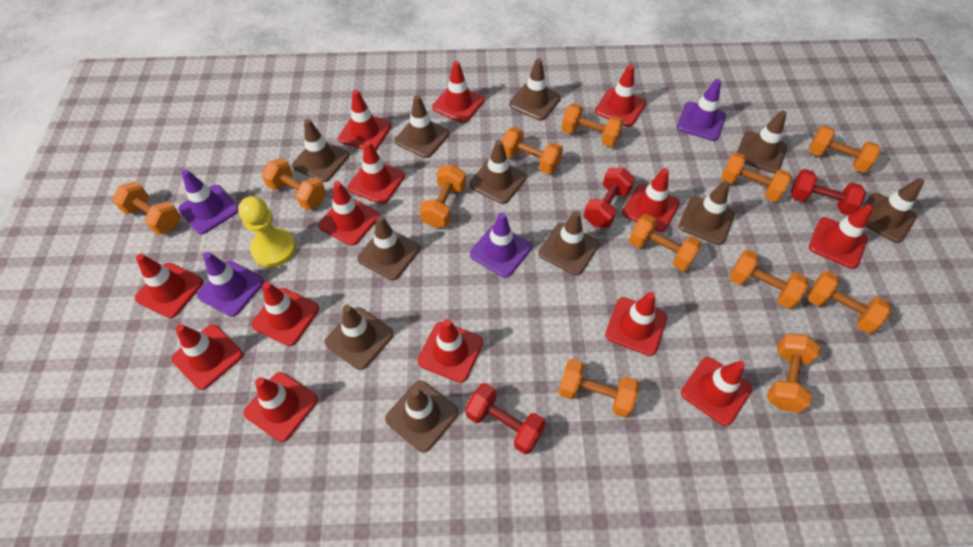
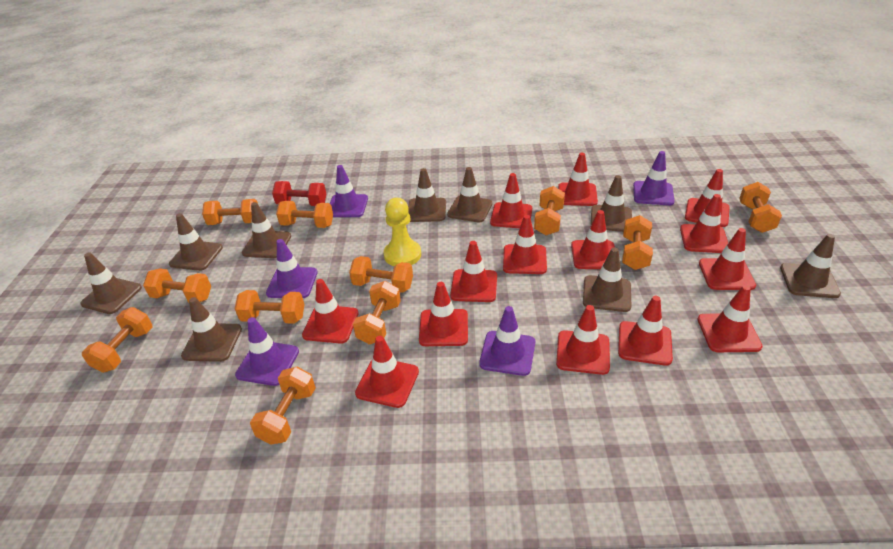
brown traffic cone: [292,119,349,182] [325,305,393,370] [357,216,420,280] [385,381,458,452] [395,95,449,158] [469,140,526,204] [509,58,561,120] [539,211,599,275] [679,181,735,245] [737,111,787,173] [863,178,924,243] = 11 -> [80,252,142,314] [169,213,223,271] [181,297,242,362] [242,202,291,258] [408,168,446,222] [447,167,492,223] [583,247,632,312] [591,175,632,232] [780,234,841,298] = 9
orange dumbbell: [112,182,181,235] [262,158,326,210] [419,165,466,228] [502,127,563,174] [558,359,639,418] [561,103,624,147] [629,214,702,271] [721,152,791,202] [730,250,809,309] [767,334,820,413] [807,271,891,334] [809,125,881,173] = 12 -> [82,307,152,373] [143,268,211,303] [202,199,258,225] [235,290,305,324] [250,367,316,445] [276,201,333,228] [349,256,413,293] [353,281,401,344] [534,186,565,235] [622,215,653,270] [739,182,782,233] = 11
purple traffic cone: [178,169,238,234] [197,252,264,317] [470,213,532,278] [677,79,726,141] = 4 -> [235,317,299,386] [266,239,318,298] [330,165,368,217] [479,306,535,376] [633,151,675,206] = 5
red dumbbell: [465,383,546,454] [584,168,635,228] [790,169,866,215] = 3 -> [272,181,326,206] = 1

